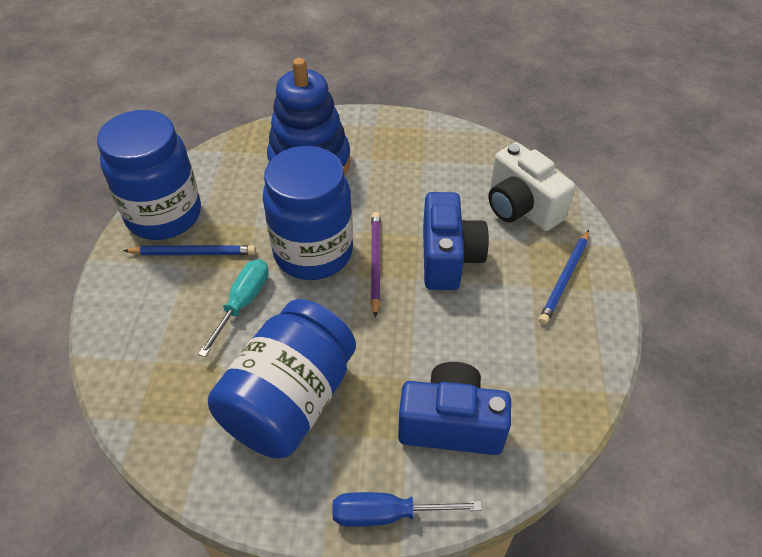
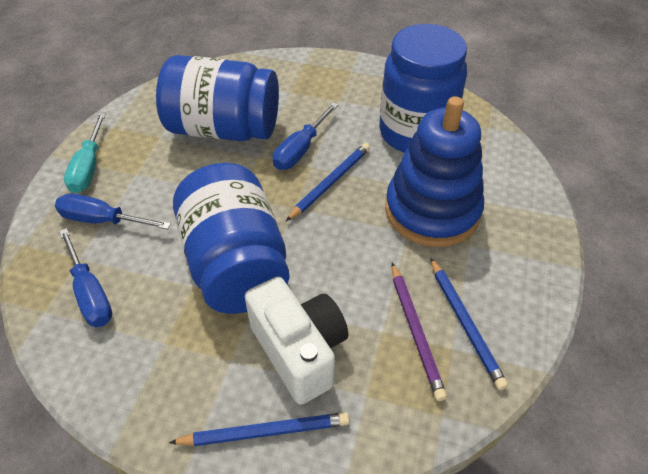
blue camera: [398,362,511,455] [423,192,489,290] = 2 -> none = 0
blue pencil: [123,245,256,255] [539,230,589,325] = 2 -> [169,412,350,446] [286,143,370,221] [430,258,508,390] = 3
blue screwdriver: [332,492,482,527] = 1 -> [55,194,171,230] [59,228,112,327] [273,102,339,170] = 3

